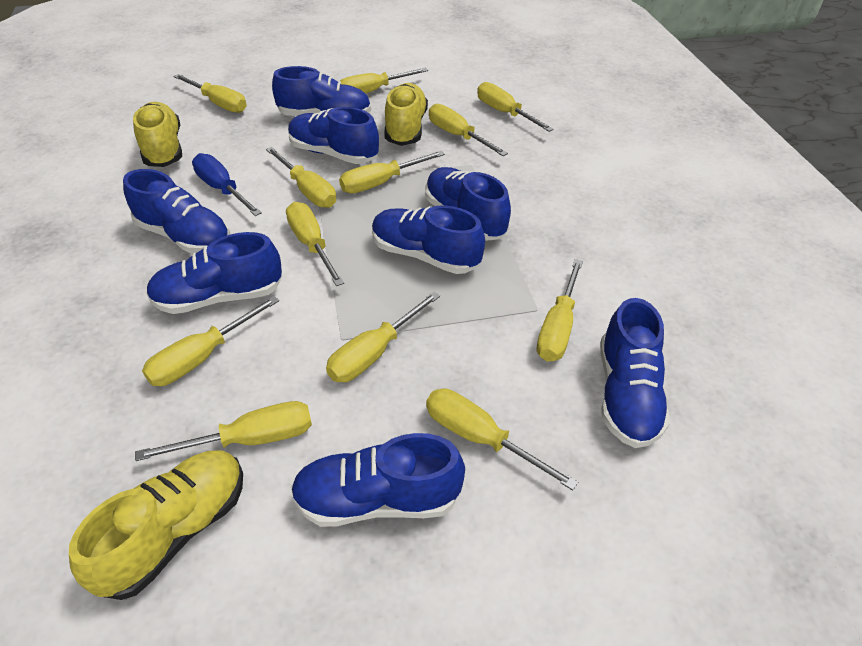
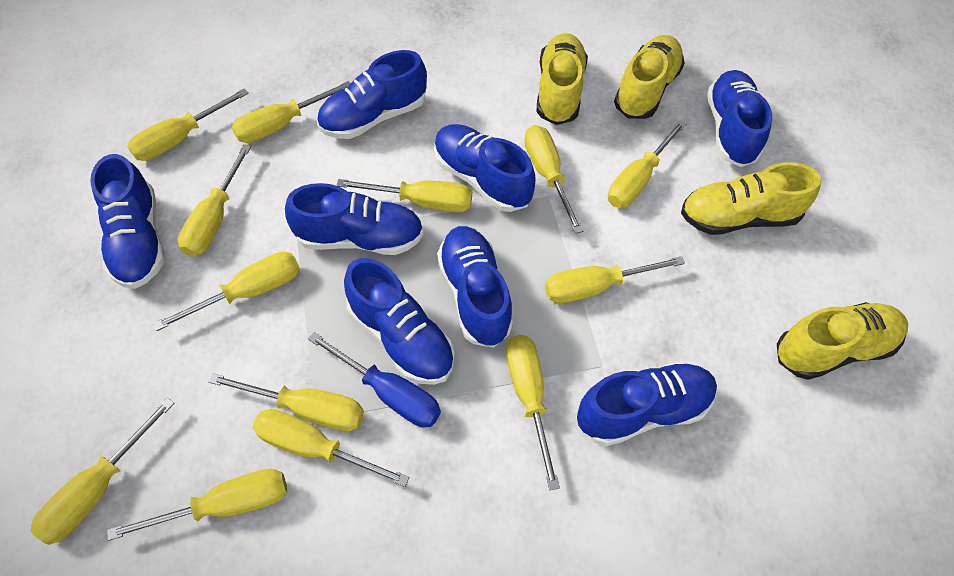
yellow screwdriver: [135,401,312,461] [142,296,279,386] [173,74,247,113] [266,147,336,208] [286,202,344,286] [326,292,440,382] [339,151,445,193] [340,68,428,94] [426,389,578,491] [429,104,508,156] [477,82,554,132] [537,259,583,362] = 12 -> [30,397,175,545] [107,469,287,541] [127,88,249,161] [153,252,300,331] [178,144,251,257] [208,373,364,431] [232,81,351,143] [253,409,409,487] [336,179,472,212] [506,335,560,490] [524,125,583,234] [545,256,685,303] [608,120,686,208] = 13
yellow shoe: [69,450,243,600] [133,102,182,167] [384,83,428,146] = 3 -> [537,33,588,125] [614,35,685,119] [681,162,821,235] [777,302,908,380] = 4

